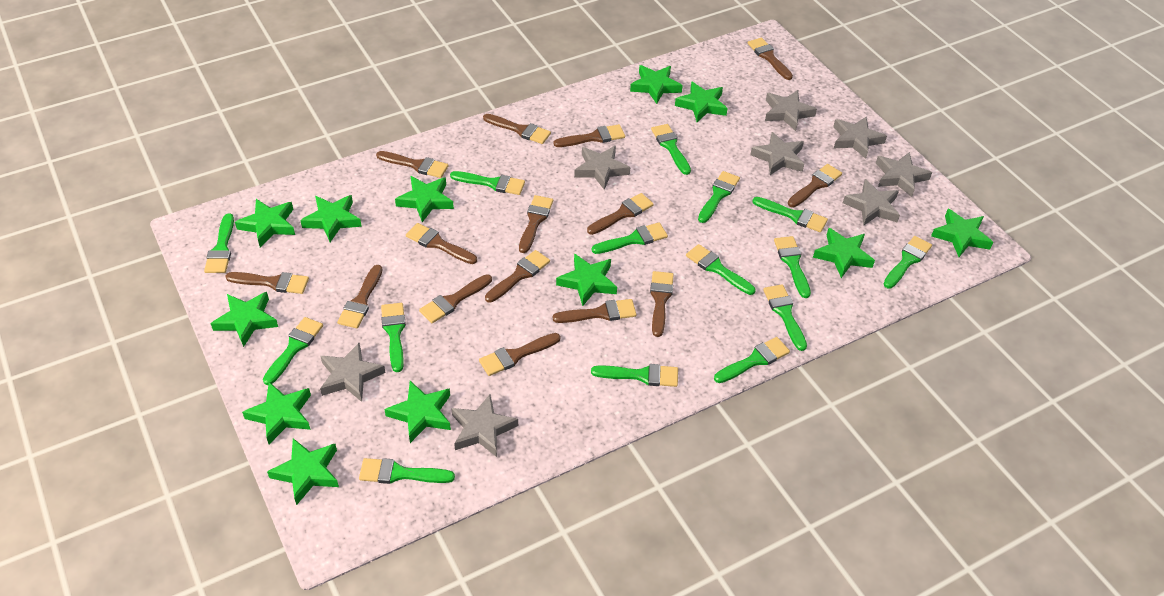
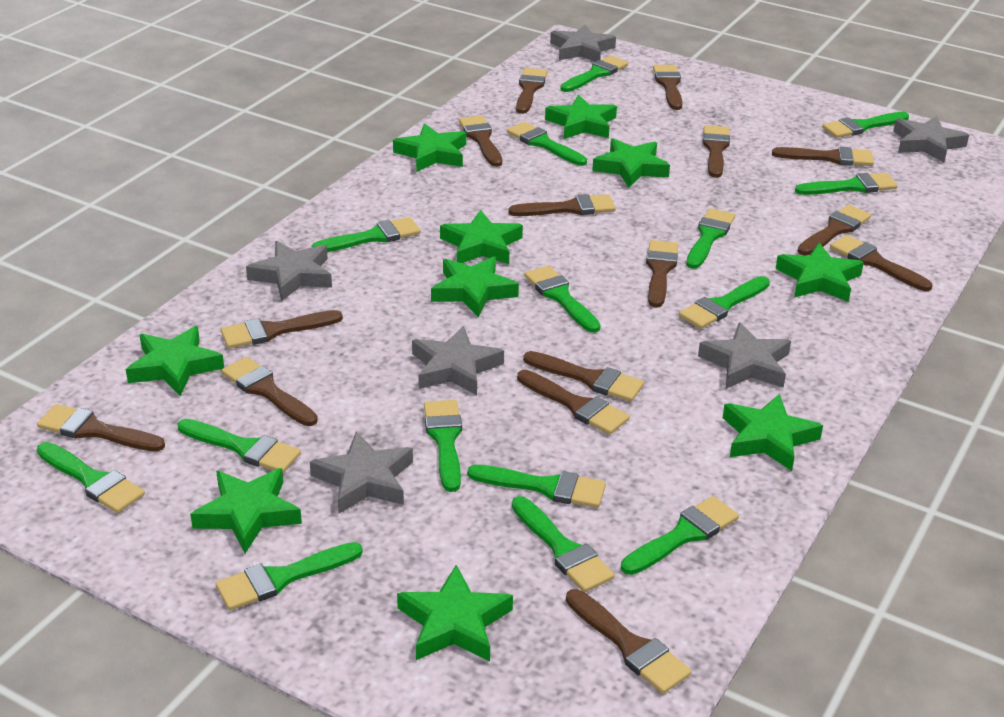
green star: [210,292,278,347] [235,199,295,247] [242,382,311,444] [267,438,339,505] [300,195,362,242] [384,381,451,443] [395,176,454,222] [556,254,617,306] [630,65,683,104] [675,81,728,122] [813,228,875,278] [931,209,993,257] = 12 -> [126,326,224,396] [190,468,302,553] [393,124,466,172] [397,565,513,661] [431,256,519,318] [440,210,523,264] [545,95,617,139] [592,138,670,187] [723,394,823,471] [776,243,864,302] = 10
grey star: [320,343,386,402] [451,394,518,457] [574,146,630,190] [750,132,804,175] [765,90,817,131] [833,116,887,159] [843,179,900,225] [875,152,932,197] = 8 -> [246,241,332,301] [310,432,413,514] [412,326,504,395] [550,24,616,61] [698,322,791,389] [893,116,969,162] = 6

